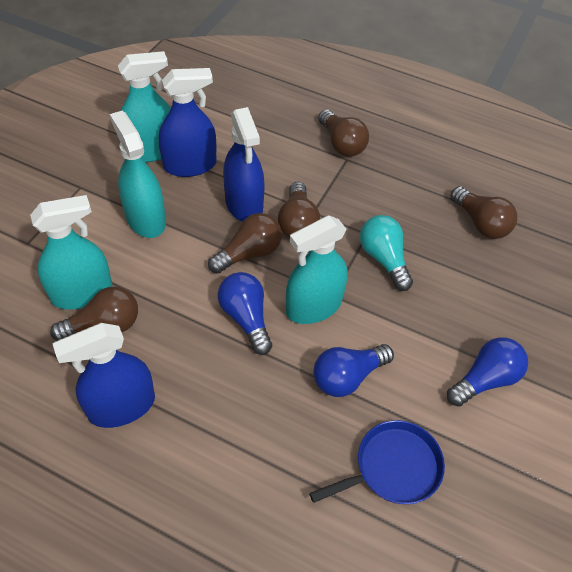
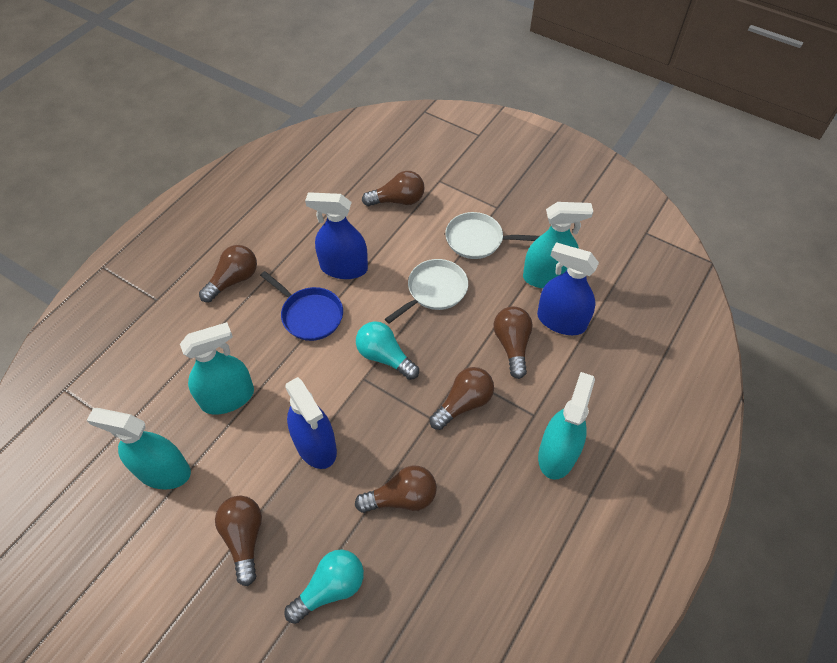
blue light bulb: [218,272,272,355] [313,344,394,397] [447,337,528,407] = 3 -> none = 0
brown light bulb: [50,287,138,341] [208,213,282,274] [278,182,320,238] [318,109,369,157] [450,186,517,239] = 5 -> [199,245,257,302] [215,496,262,586] [355,466,437,513] [362,171,425,206] [430,367,494,430] [494,307,533,379] = 6
turquoise light bulb: [360,215,413,291] = 1 -> [285,550,364,624] [356,321,419,380] = 2
white pan: none = 0 -> [385,259,468,323] [445,212,540,259] = 2

